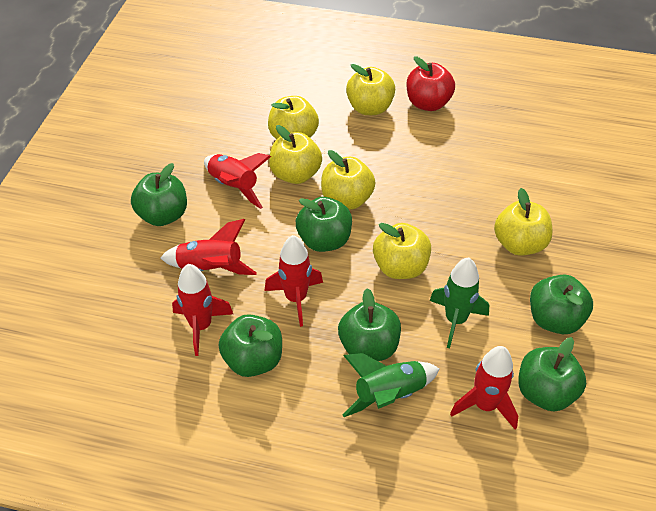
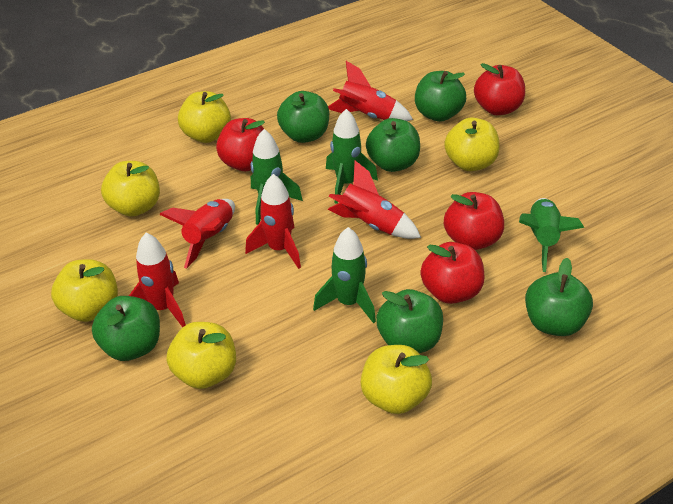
green rocket: [342,353,439,417] [430,257,489,348] = 2 -> [251,129,303,225] [313,227,376,324] [326,109,378,204] [519,198,584,272] = 4
red apple: [406,56,455,111] = 1 -> [216,118,265,171] [420,242,484,304] [444,192,504,250] [474,63,525,115] = 4

